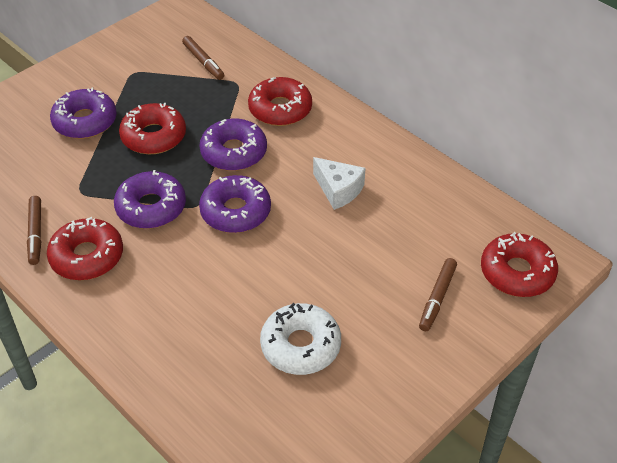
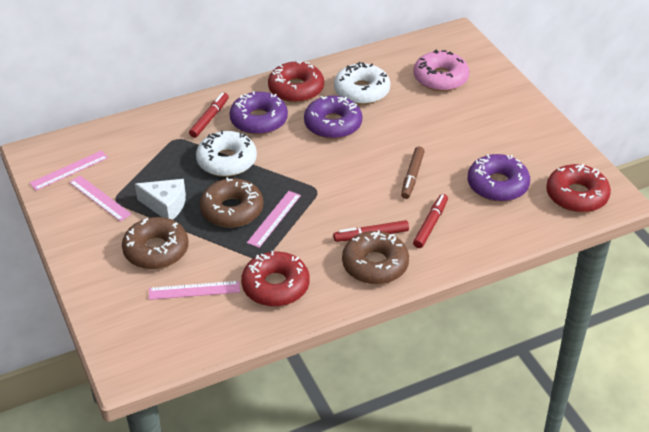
brown donut: none = 0 -> [122,217,189,269] [200,177,263,228] [342,230,409,284] = 3
brown marker: [27,196,41,265] [182,36,224,80] [419,258,457,331] = 3 -> [401,146,425,199] = 1
pink donut: none = 0 -> [414,50,469,91] = 1
pink ruler: none = 0 -> [30,150,108,191] [69,175,132,222] [149,281,240,300] [247,191,301,248] = 4
purple donut: [50,87,117,139] [114,170,186,229] [199,175,271,233] [200,118,267,171] = 4 -> [229,91,288,135] [304,96,362,139] [467,154,530,202] = 3
red donut: [47,217,123,280] [119,103,186,154] [248,77,312,126] [481,232,558,297] = 4 -> [241,251,309,307] [268,60,324,103] [546,164,611,213] = 3
red marker: none = 0 -> [189,93,229,138] [333,220,409,242] [413,194,448,248] = 3
white donut: [260,303,341,375] = 1 -> [196,130,257,177] [334,62,390,105] = 2

